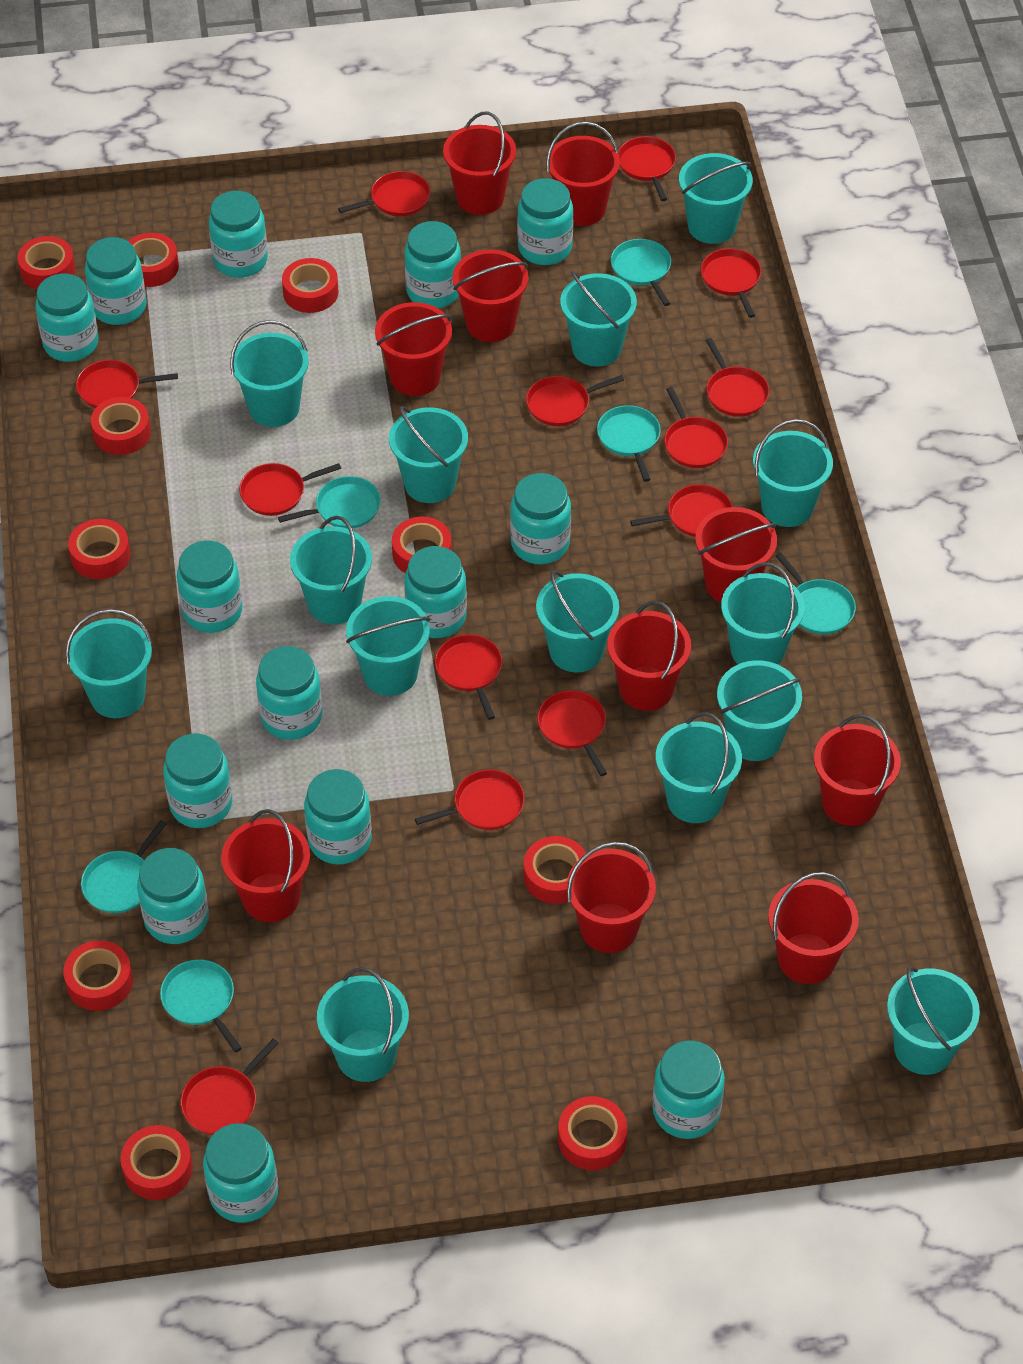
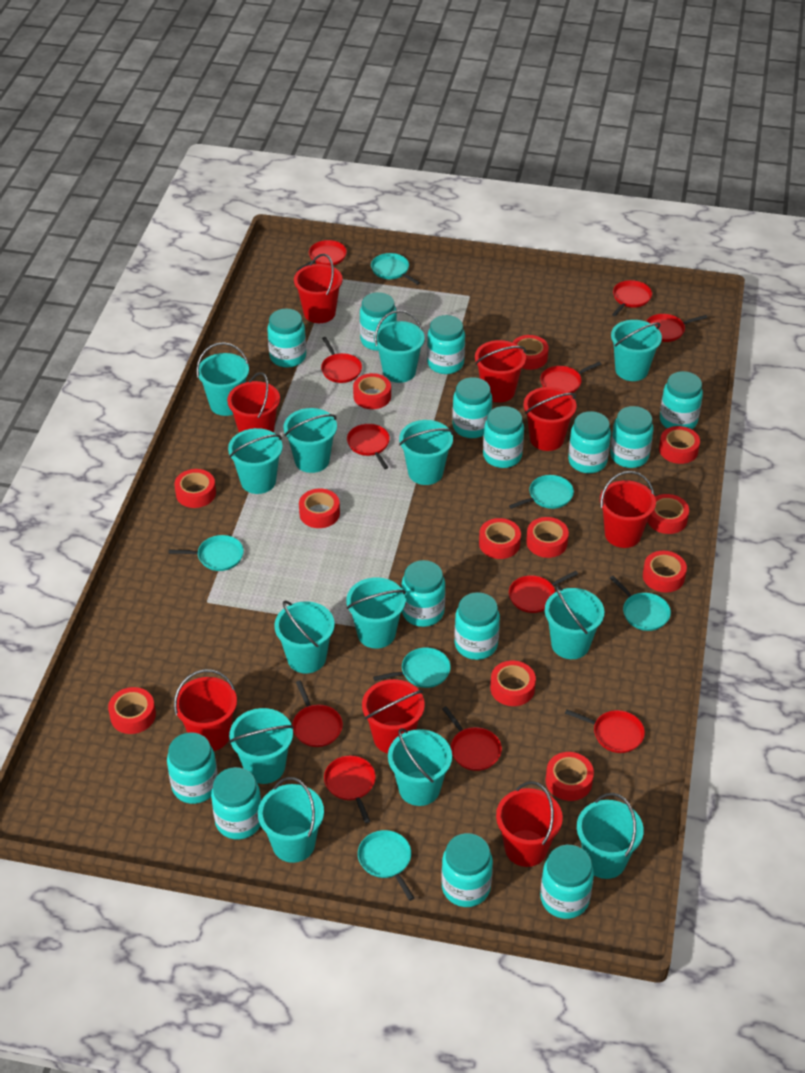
red bucket: [221,809,310,922] [375,302,452,396] [443,112,516,215] [453,249,529,342] [546,122,620,226] [567,842,656,953] [607,601,691,711] [695,507,777,602] [768,872,859,984] [814,714,901,826] = 10 -> [174,669,237,751] [227,372,280,433] [294,254,343,323] [362,679,425,753] [475,340,526,403] [496,781,563,867] [524,387,576,451] [600,471,656,548] = 8
red pan: [76,360,178,408] [180,1039,279,1135] [239,463,341,516] [338,171,430,216] [415,770,525,830] [435,634,502,720] [526,375,624,426] [537,690,607,776] [618,136,676,201] [630,484,733,537] [664,387,728,468] [701,248,761,318] [705,338,769,417] = 13 -> [292,680,343,747] [297,240,347,271] [321,337,362,383] [324,756,376,823] [347,424,390,469] [442,706,502,771] [509,571,578,613] [540,362,602,393] [565,709,645,753] [612,280,652,316] [646,314,708,342] = 11
red tape: [17,236,75,289] [63,940,133,1011] [68,519,130,579] [91,397,151,455] [121,1125,193,1200] [128,233,179,287] [282,258,338,313] [392,517,452,573] [524,836,586,904] [558,1096,627,1170] = 10 -> [108,687,156,734] [174,469,216,508] [299,488,340,528] [353,373,391,409] [479,518,521,559] [490,660,536,706] [512,335,549,370] [526,517,569,558] [546,752,594,801] [643,551,687,593] [647,494,689,534] [659,426,700,464] = 12
turquoise bucket: [66,609,152,718] [230,320,309,427] [290,516,372,625] [317,967,409,1082] [346,596,430,696] [389,406,468,503] [536,570,619,673] [560,271,637,367] [656,712,742,823] [679,153,753,244] [717,660,802,761] [721,562,804,665] [753,419,833,527] [887,966,980,1075] = 14 -> [196,342,249,416] [228,428,283,494] [229,708,294,784] [258,777,324,863] [274,600,335,673] [283,408,337,473] [346,577,406,649] [374,310,425,383] [388,728,452,806] [399,420,454,485] [545,585,604,659] [577,793,644,879] [611,320,662,381] = 13

